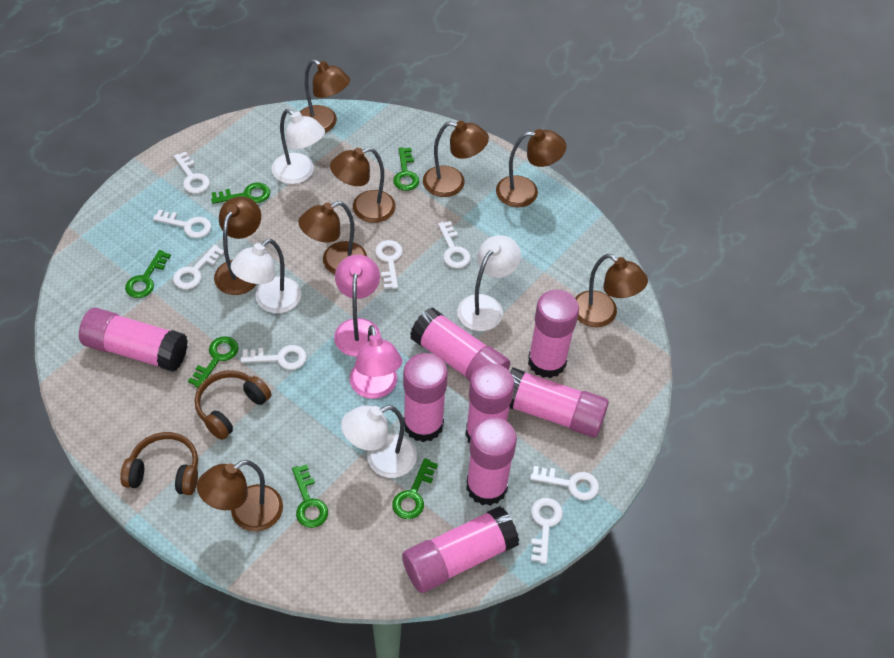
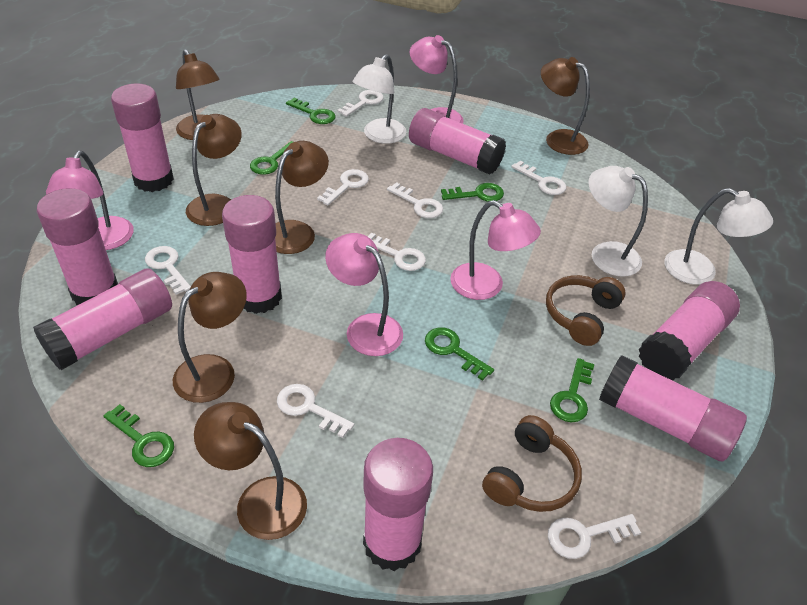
brown lamp: [197,460,283,531] [214,196,261,295] [298,201,367,274] [300,59,350,133] [330,147,395,223] [423,121,489,197] [496,129,566,207] [575,254,648,327] = 8 -> [173,272,247,403] [176,49,219,140] [186,114,242,226] [194,402,307,540] [275,141,329,254] [541,57,590,155] = 6
pink lamp: [334,255,381,357] [350,325,402,399] = 2 -> [46,151,134,250] [325,233,403,356] [409,35,464,124] [450,200,541,300] = 4
white lamp: [231,239,301,313] [272,109,325,184] [341,405,417,478] [457,235,521,331] = 4 -> [353,54,406,144] [588,166,648,277] [664,188,773,285] = 3

